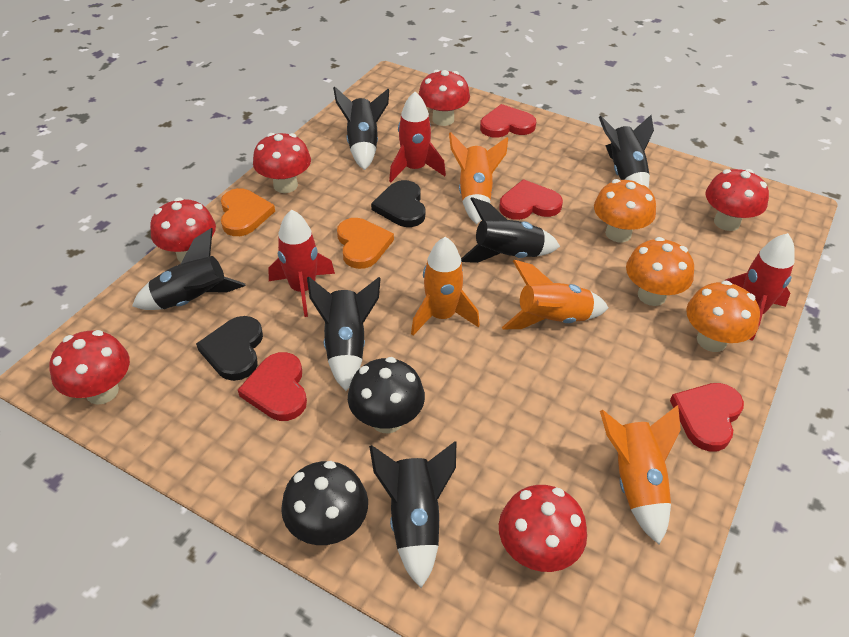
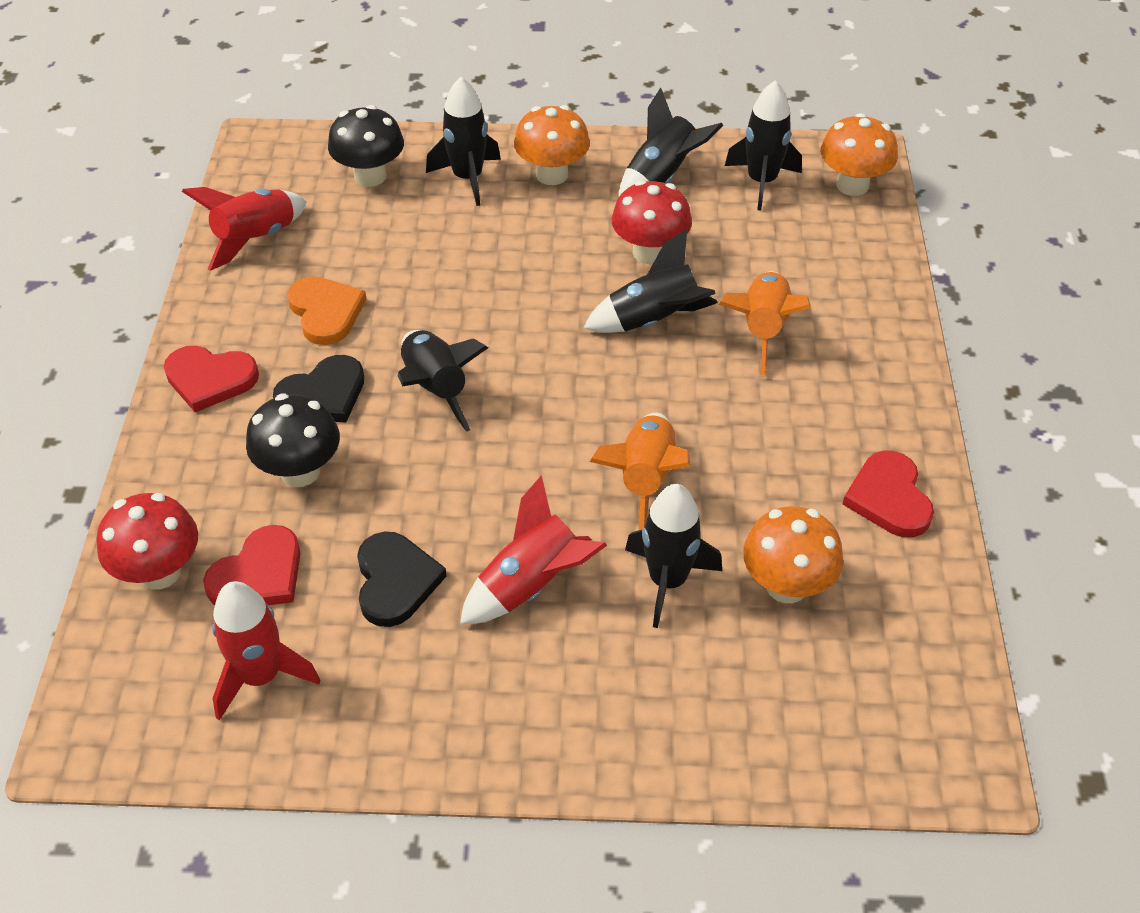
orange heart: [221,188,275,236] [337,218,394,269] = 2 -> [287,276,367,345] = 1
orange rocket: [411,237,480,335] [449,132,508,224] [502,260,608,329] [600,405,681,545] = 4 -> [590,413,690,530] [719,271,811,375] = 2
red heart: [238,352,307,421] [480,104,536,138] [499,179,563,220] [670,383,744,452] = 4 -> [164,346,259,412] [203,525,301,605] [843,451,934,538] = 3
red mushroom: [49,330,130,405] [150,197,216,262] [253,133,311,193] [418,70,470,126] [499,485,587,572] [705,169,769,231] = 6 -> [96,493,198,590] [612,180,692,264] = 2

